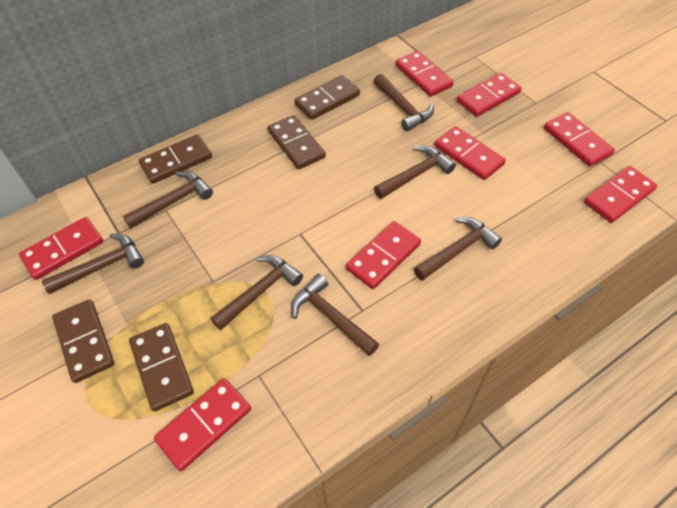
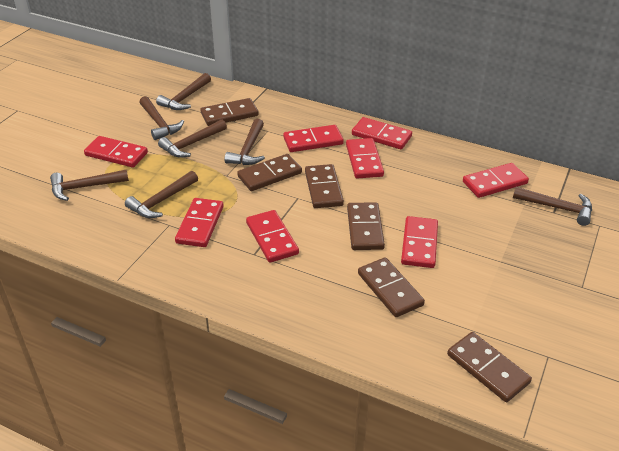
brown domino: [52,299,114,383] [129,323,194,411] [139,134,212,184] [268,115,326,169] [294,75,360,120] = 5 -> [200,98,259,126] [237,154,302,191] [305,164,344,208] [347,202,385,250] [358,257,425,317] [447,332,532,402] = 6

